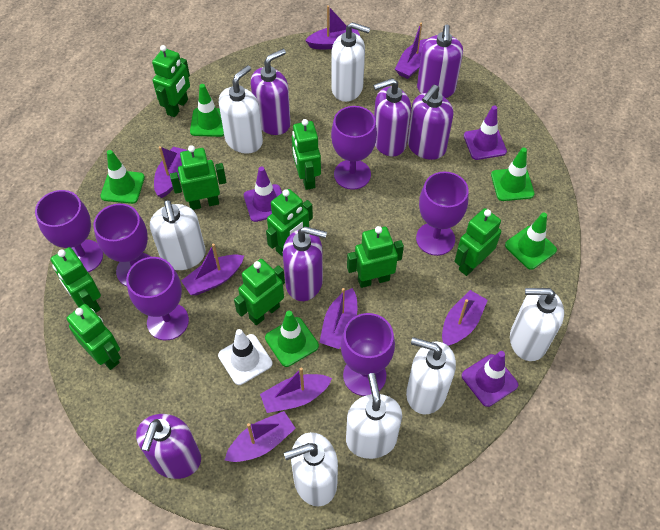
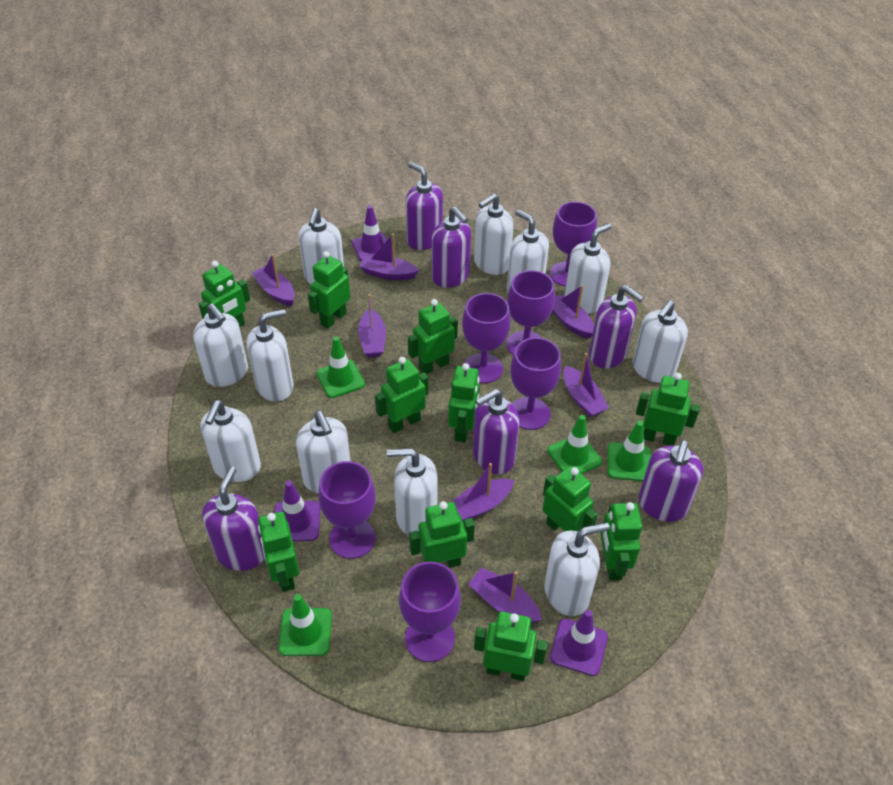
green robot: [51,247,101,313] [67,304,121,370] [152,45,190,117] [170,145,226,210] [234,259,285,325] [266,189,313,257] [292,119,321,190] [347,226,404,288] [454,208,501,276] = 9 -> [199,261,250,327] [258,512,300,592] [308,251,350,329] [375,357,429,433] [408,299,458,374] [409,501,475,568] [448,363,480,442] [474,611,548,681] [542,466,598,532] [600,502,643,581] [636,373,700,446] = 11
green traffic cone: [100,150,145,204] [190,84,224,137] [265,311,319,367] [491,147,535,201] [505,213,557,270] = 5 -> [279,594,332,656] [316,336,365,398] [547,415,602,474] [607,421,651,481] = 4
purple boat: [154,146,188,198] [181,243,244,295] [225,411,296,462] [260,368,332,413] [305,5,360,49] [319,288,357,349] [395,22,427,79] [442,290,488,346] = 8 -> [252,254,295,306] [358,294,386,357] [359,234,419,280] [451,463,514,522] [468,567,542,623] [552,285,594,339] [563,353,609,417] = 7
white soap dispenser: [150,200,206,270] [219,65,263,154] [284,432,338,506] [331,22,370,102] [346,373,402,459] [406,337,456,414] [510,288,564,361] = 7 -> [193,303,248,387] [200,400,261,482] [247,309,294,401] [296,411,351,493] [299,208,344,284] [387,448,438,535] [474,193,514,275] [507,209,549,292] [544,522,610,616] [564,223,612,314] [632,300,688,383] = 11
white traffic cone: [218,329,272,385] = 1 -> none = 0

